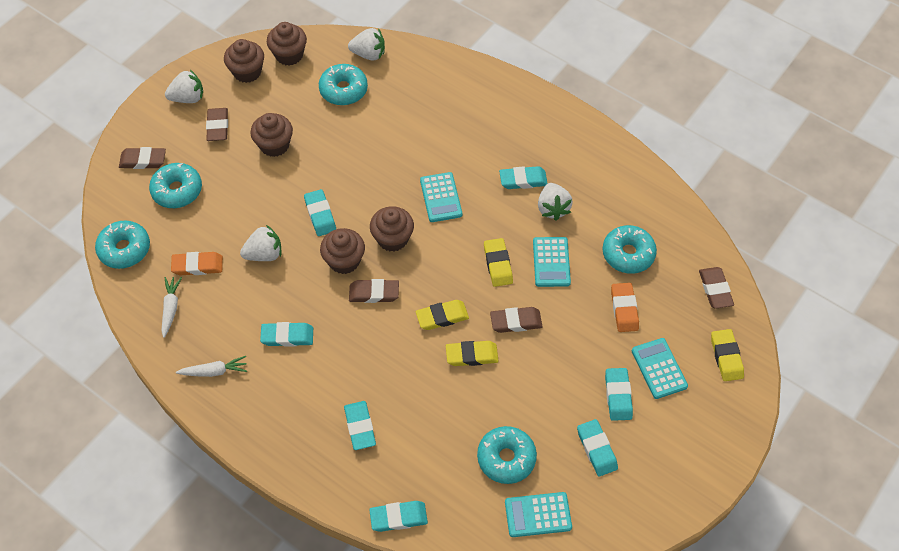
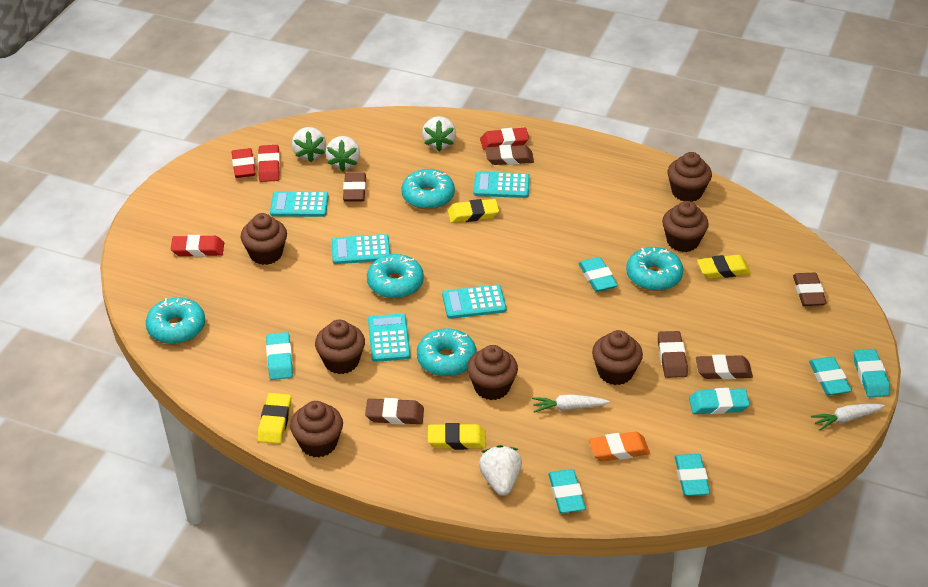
brown cupcake: [224,39,264,83] [250,113,293,157] [267,22,307,66] [320,228,365,274] [370,206,414,252] = 5 -> [241,213,287,265] [290,401,343,458] [315,320,365,374] [467,345,518,400] [592,330,643,385] [662,201,709,252] [668,152,712,202] = 7
brown eraser: [119,147,166,169] [206,108,228,141] [349,279,399,303] [490,307,543,333] [699,267,734,309] = 5 -> [343,172,366,202] [365,398,424,425] [485,145,534,165] [658,331,688,378] [696,354,753,380] [793,273,827,306] = 6
orange eraser: [171,252,223,275] [611,283,639,332] = 2 -> [589,431,650,461] = 1
red eraser: none = 0 -> [171,235,224,257] [232,148,256,178] [258,145,280,182] [480,127,529,150] = 4
turquoise calculator: [420,172,462,222] [505,492,572,537] [533,237,571,287] [632,338,688,399] = 4 -> [270,191,329,217] [331,234,390,264] [368,313,411,362] [442,284,506,319] [473,171,530,198] = 5

